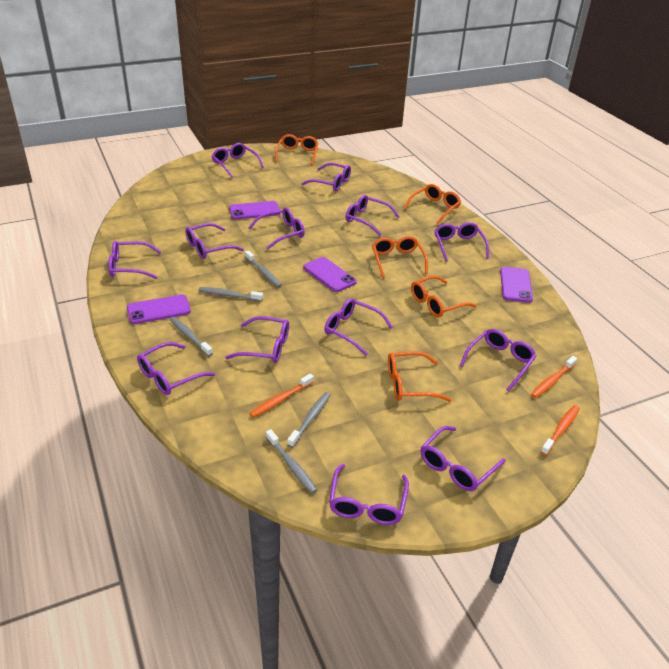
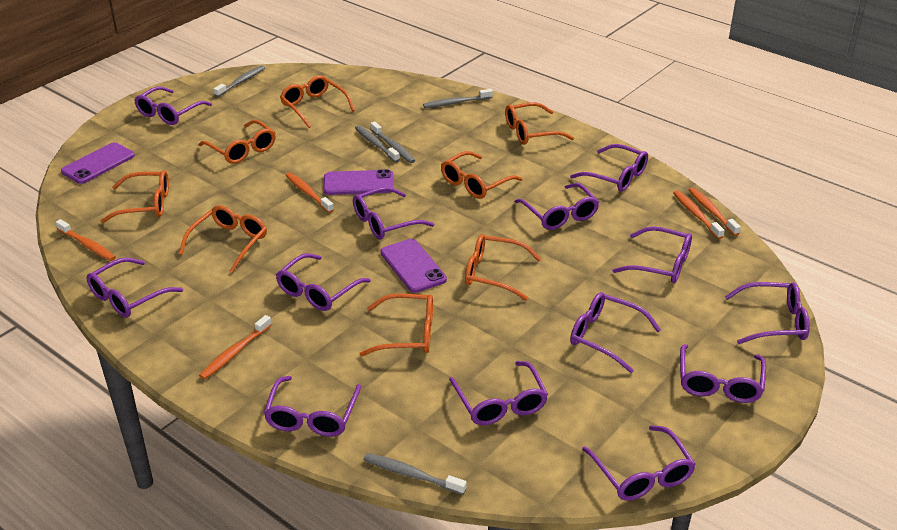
orange glasses: [275,134,319,165] [372,236,428,278] [388,352,451,402] [404,184,461,224] [411,275,477,317] = 5 -> [101,170,169,223] [179,205,267,273] [199,120,276,164] [280,75,355,128] [359,293,433,356] [441,151,523,199] [465,234,541,301] [505,102,574,145] = 8
orange toothbrush: [249,374,314,418] [531,356,577,398] [541,405,580,455] = 3 -> [55,219,116,261] [199,315,272,380] [286,173,334,213] [673,190,725,239] [689,187,741,236] = 5
purple phone: [127,294,191,324] [229,201,280,219] [303,257,357,292] [500,267,533,303] = 4 -> [61,142,135,184] [323,169,394,195] [380,239,447,293] = 3

